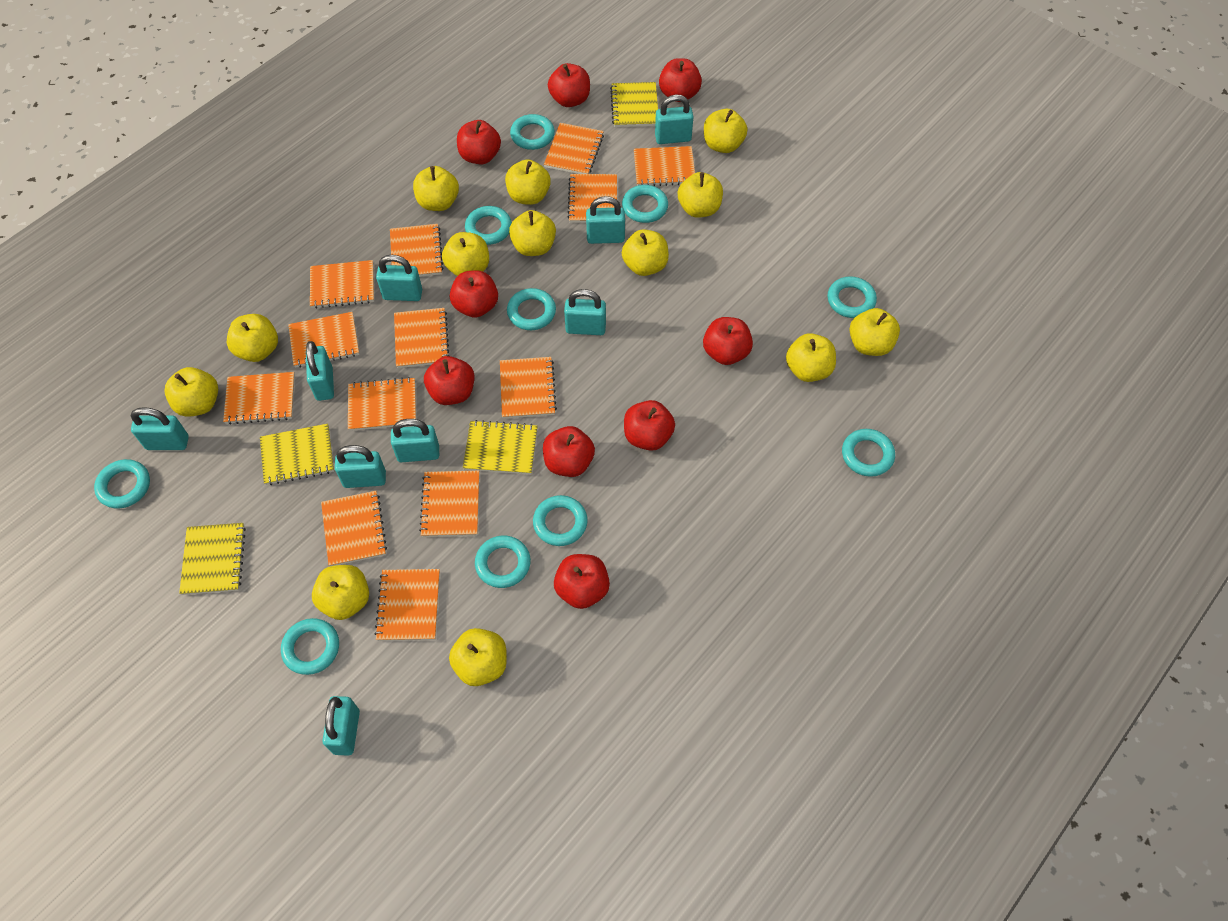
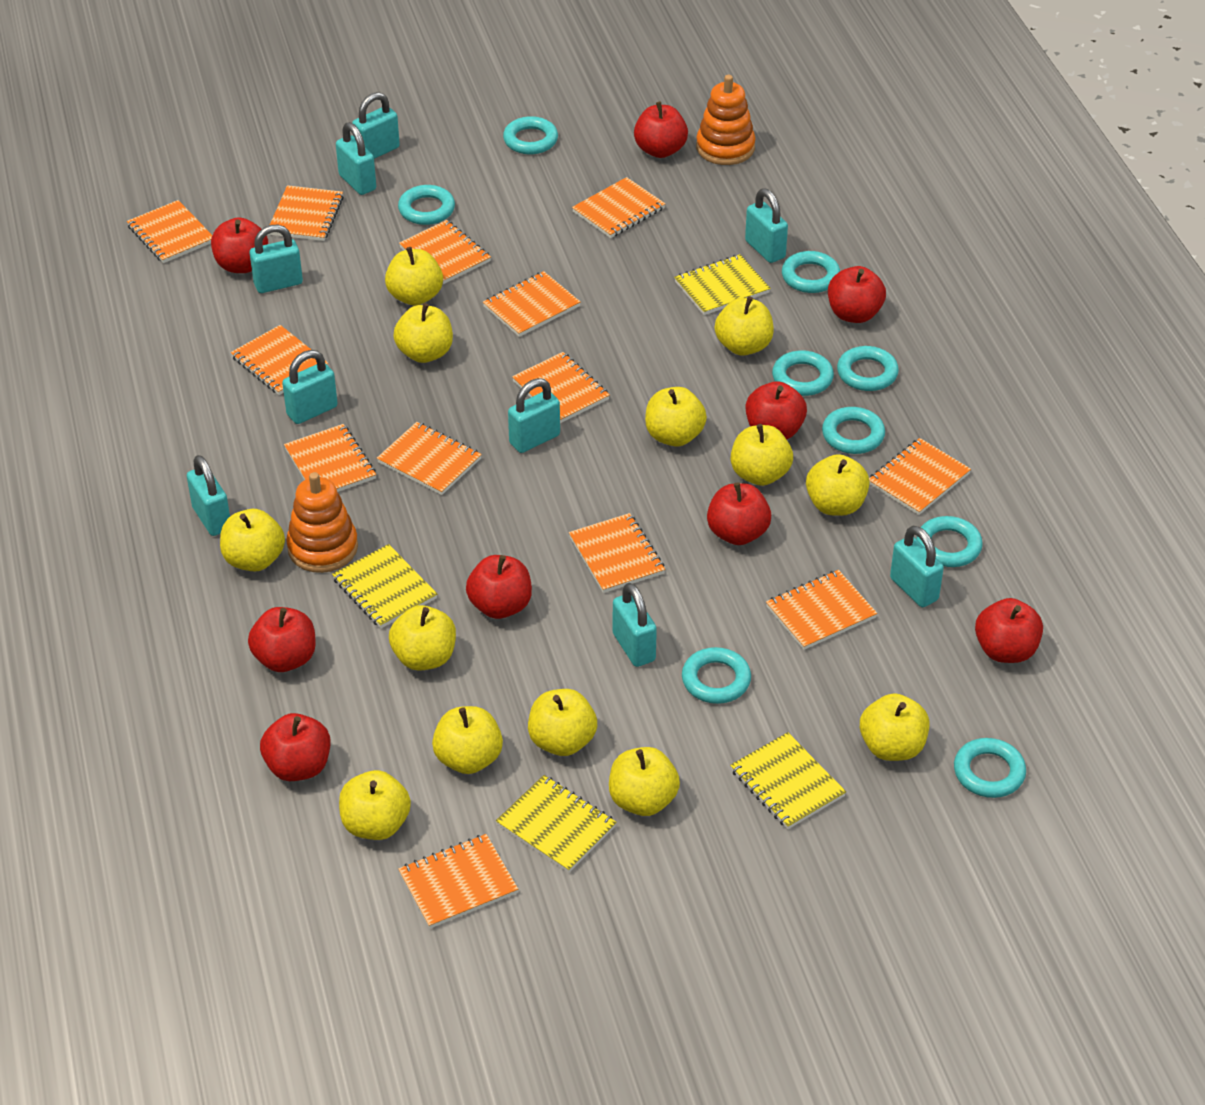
orange stacking toy: none = 0 -> [286,472,358,573] [696,75,756,165] = 2
turquoise ring: [94,459,150,509] [281,618,339,675] [465,206,512,245] [475,536,531,588] [507,288,556,330] [510,114,555,150] [533,495,588,546] [622,185,668,223] [828,276,877,318] [842,429,895,477] = 10 -> [398,185,455,225] [503,116,558,154] [682,647,751,704] [772,350,834,396] [782,251,840,293] [822,407,885,454] [837,346,899,391] [916,516,983,567] [954,738,1026,798] = 9

